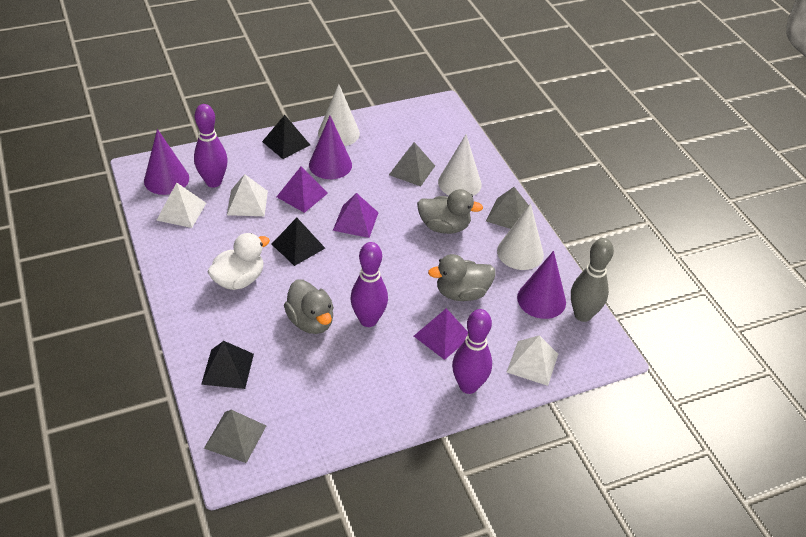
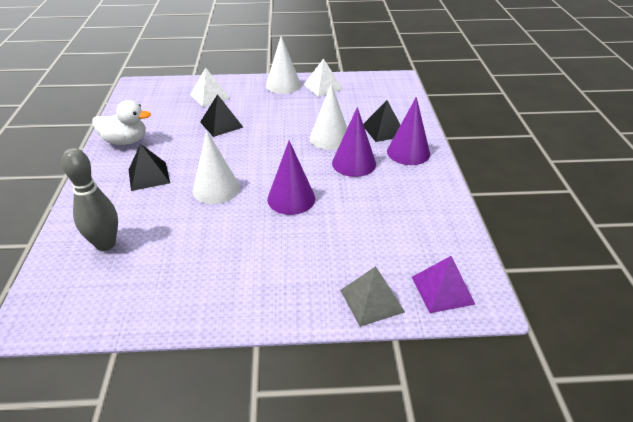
grey duck: [284,279,334,334] [417,189,483,234] [428,254,495,301] = 3 -> none = 0
grey pyramid: [204,410,266,463] [389,142,435,186] [486,187,529,229] = 3 -> [340,266,405,327] = 1
purple bowling pin: [194,104,227,188] [350,242,388,327] [452,309,492,394] = 3 -> none = 0
purple pyramid: [277,167,328,213] [333,193,379,238] [414,308,468,360] = 3 -> [412,256,475,313] = 1
white pyramid: [156,183,206,228] [227,174,268,216] [507,335,558,386] = 3 -> [190,68,230,107] [304,58,343,97] = 2

